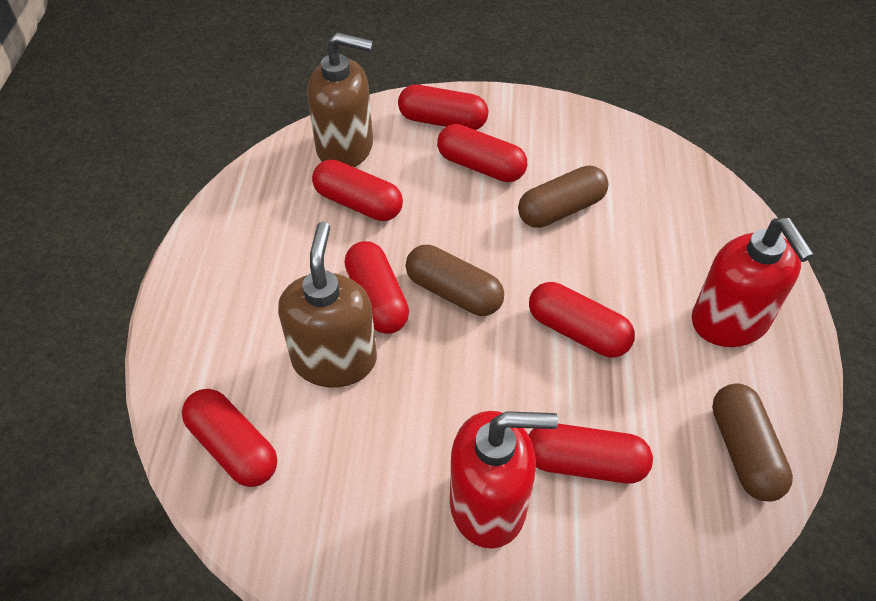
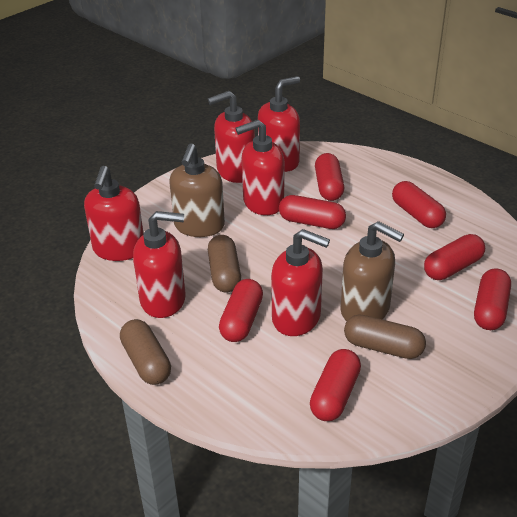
red soap dispenser: [450,411,558,549] [692,218,814,347] = 2 -> [84,166,144,261] [133,211,186,318] [208,91,255,183] [236,120,284,215] [258,76,300,172] [271,229,330,336] = 6

